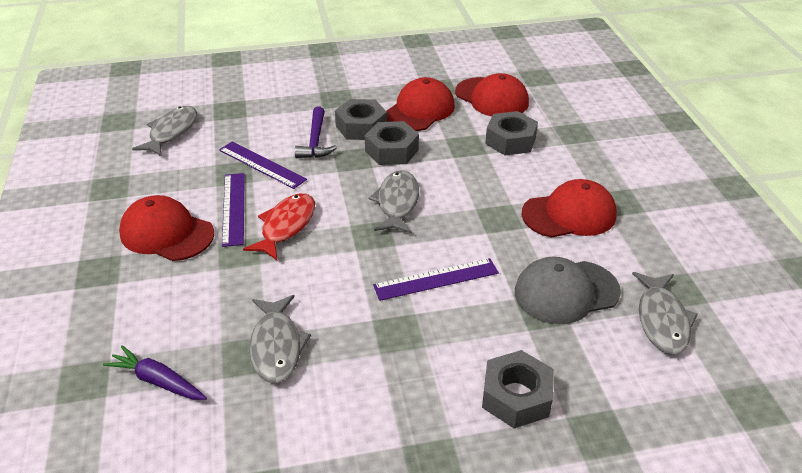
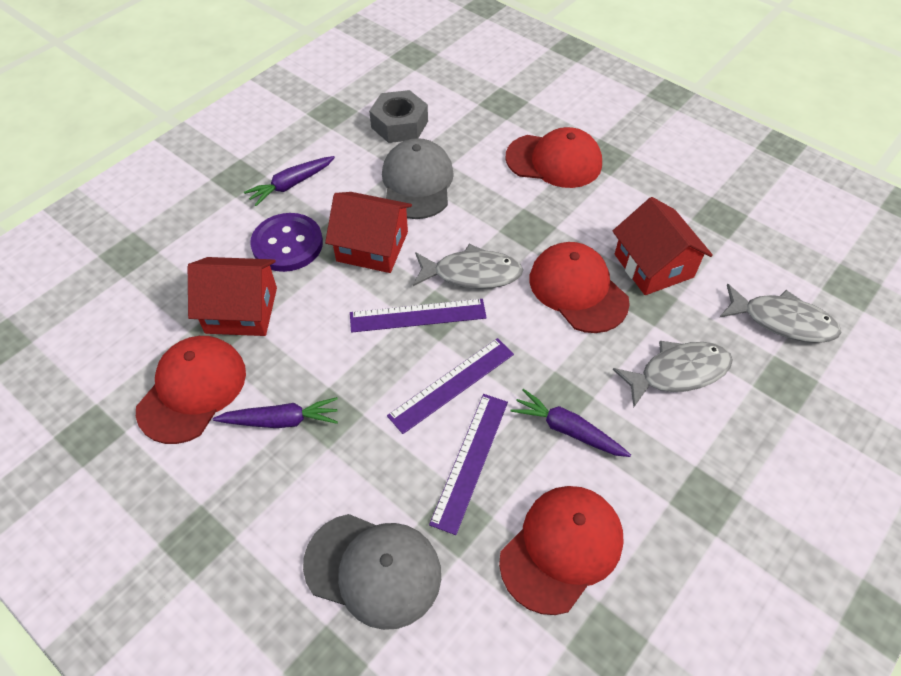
grey cap: [515,257,621,324] = 1 -> [303,514,441,630] [382,138,454,219] = 2
grey fish: [132,106,197,156] [250,295,311,383] [369,170,419,233] [632,272,698,354] = 4 -> [413,244,523,289] [613,341,733,407] [720,284,841,343] = 3
grey nut: [335,99,387,140] [365,121,419,165] [482,350,554,428] [485,111,538,155] = 4 -> [369,90,428,143] = 1
purple button: none = 0 -> [250,213,323,272] = 1
purple carrot: [103,345,207,400] = 1 -> [213,397,338,428] [244,156,335,206] [511,389,631,457] = 3
purple hammer: [295,107,337,158] = 1 -> none = 0
red fish: [243,193,315,260] = 1 -> none = 0
red house: none = 0 -> [188,257,277,336] [325,192,412,273] [613,197,713,295] = 3

